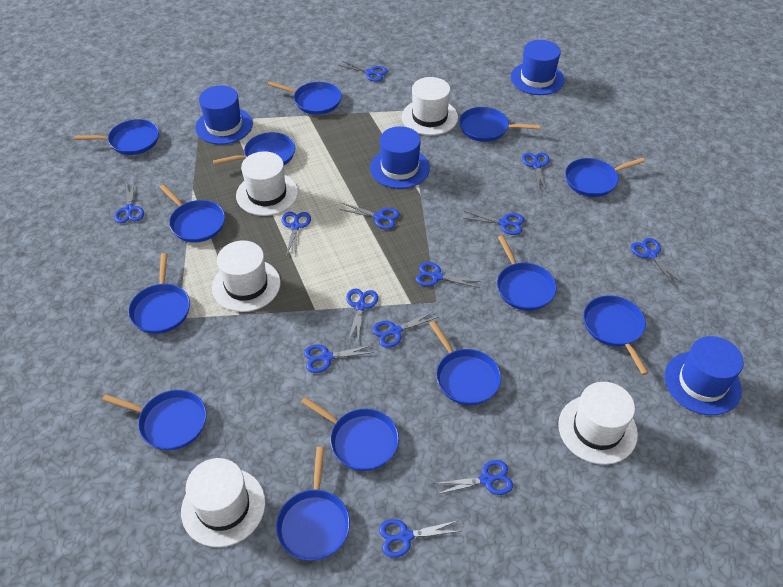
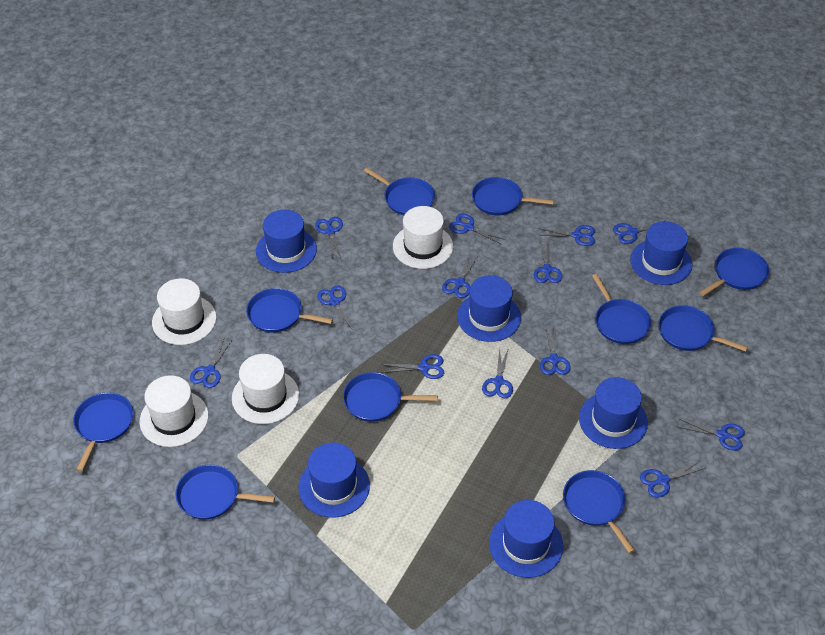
blue hat: [195,85,253,145] [370,126,430,189] [511,40,565,95] [664,336,744,415] = 4 -> [256,210,317,273] [298,443,370,518] [457,275,521,342] [489,500,563,578] [579,377,648,449] [630,221,692,285] = 6
blue pan: [74,119,159,155] [102,390,206,450] [128,253,190,334] [159,184,225,243] [213,132,295,165] [267,81,342,115] [276,447,350,561] [301,397,399,471] [429,321,501,405] [459,107,540,142] [497,235,557,311] [565,158,645,197] [583,295,649,375] = 13 -> [73,392,133,472] [175,465,275,520] [246,288,333,333] [343,372,438,422] [364,167,435,215] [472,177,554,215] [563,470,635,553] [592,274,651,344] [658,305,748,352] [699,248,769,296] = 10
white hat: [181,458,265,547] [212,240,280,312] [236,151,298,216] [402,77,458,135] [558,382,638,465] = 5 -> [140,375,208,447] [152,278,216,345] [232,354,299,424] [393,206,453,269] = 4

